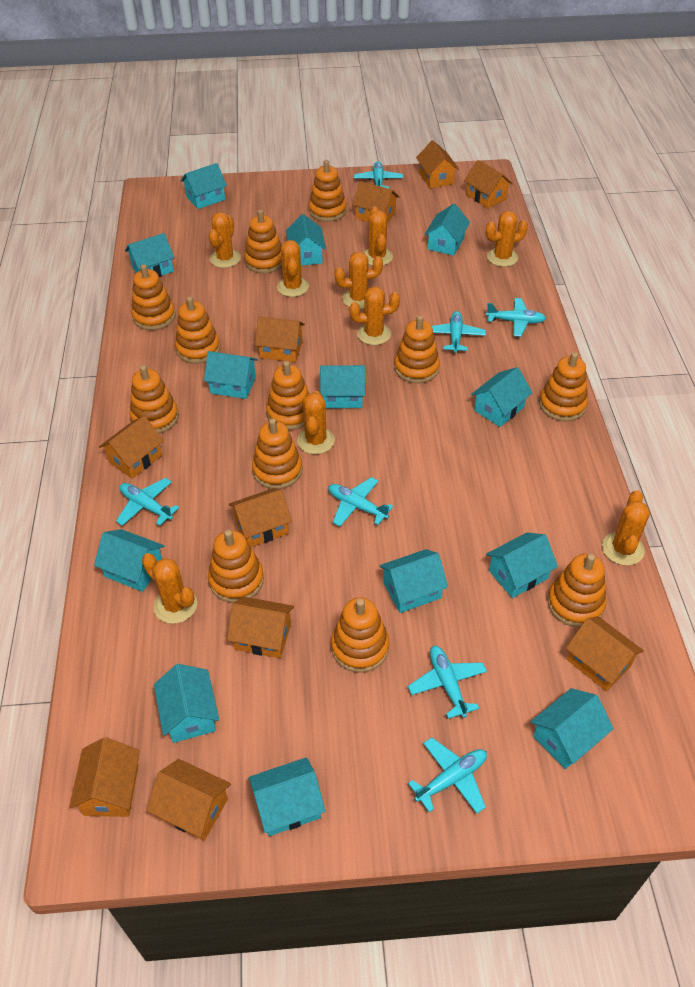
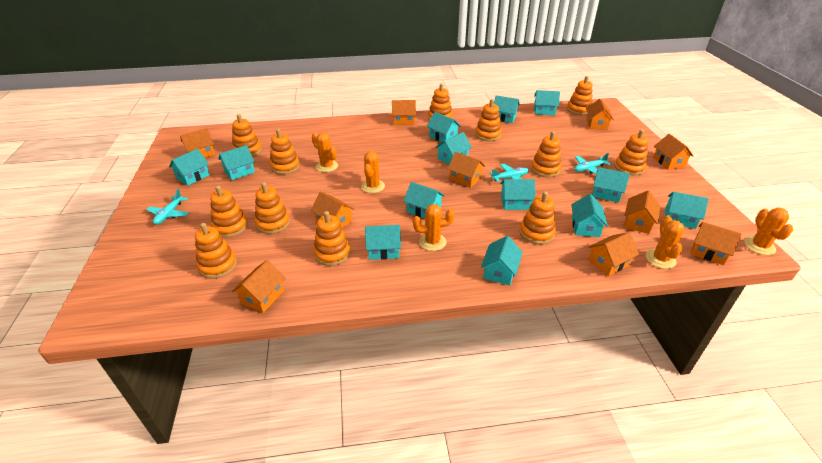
orange cactus: [142,553,197,624] [209,212,241,268] [277,240,309,297] [297,391,335,454] [335,252,383,309] [349,286,400,345] [363,206,393,266] [486,211,528,267] [602,490,650,566] = 9 -> [312,132,338,172] [361,151,385,193] [413,204,454,251] [646,215,684,269] [744,208,793,255] = 5
turquoise plane: [116,478,179,526] [328,477,393,526] [354,161,403,189] [408,646,487,719] [408,737,487,813] [432,311,486,353] [486,298,546,337] = 7 -> [146,189,189,225] [490,163,529,182] [574,153,611,174] = 3

